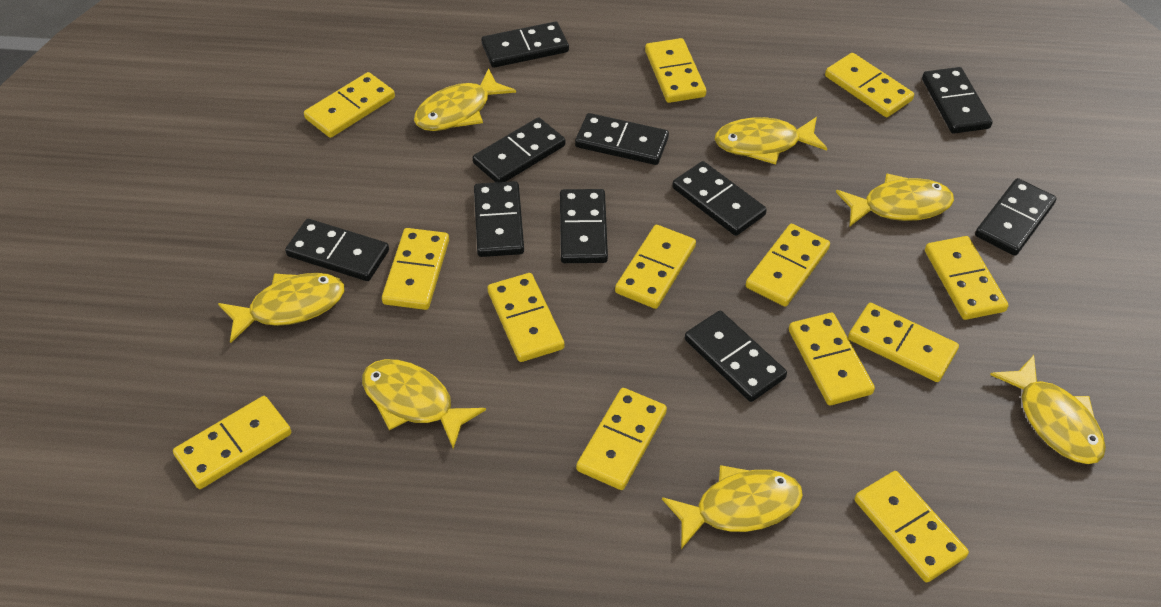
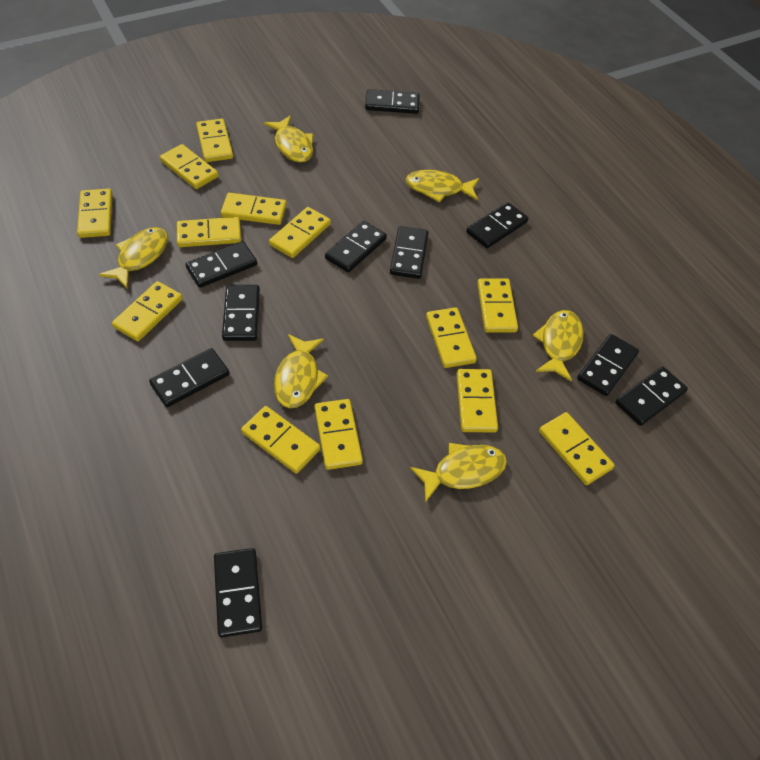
yellow fish: [218,273,344,343] [362,359,486,449] [414,68,516,131] [662,465,803,549] [715,117,827,164] [836,173,954,227] [990,355,1106,464] = 7 -> [99,227,168,288] [264,115,313,163] [274,334,328,408] [405,170,479,202] [410,443,507,503] [533,310,584,382] = 6

